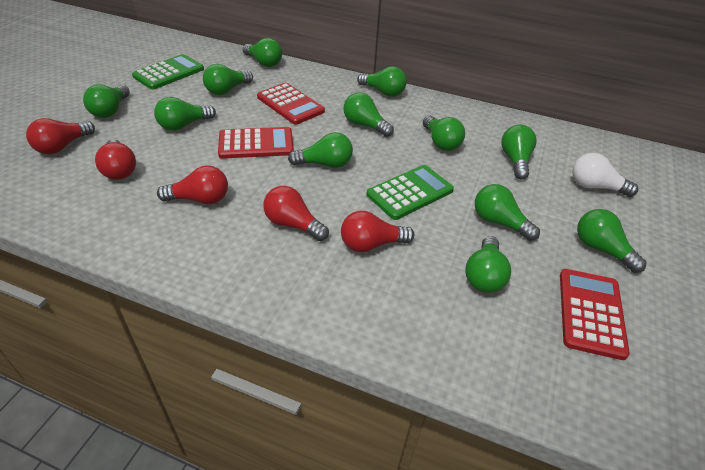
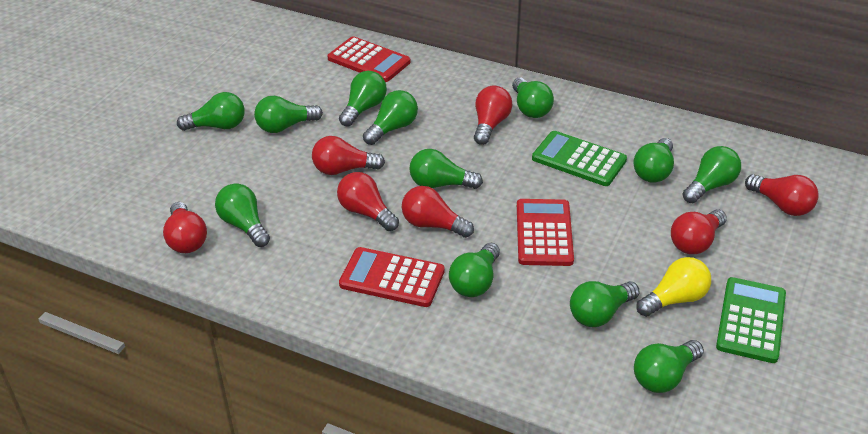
red light bulb: [26,118,95,154] [95,139,136,180] [157,165,228,204] [263,186,329,241] [341,211,414,252] = 5 -> [163,202,207,253] [312,136,385,175] [337,172,399,231] [402,186,474,238] [474,86,512,145] [671,209,727,254] [745,174,819,216] = 7
white light bulb: [572,153,638,197] = 1 -> none = 0
yellow light bulb: none = 0 -> [636,257,711,317] = 1

